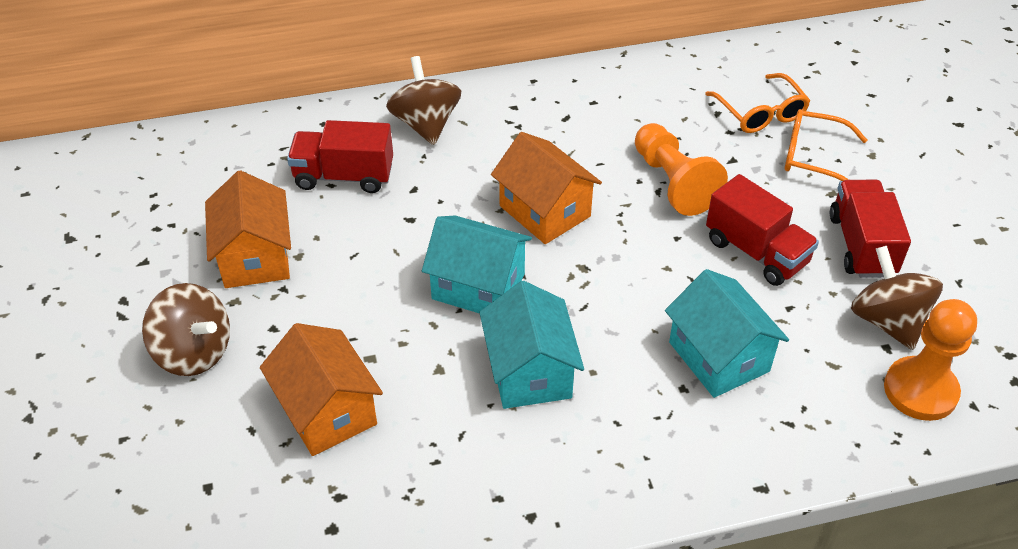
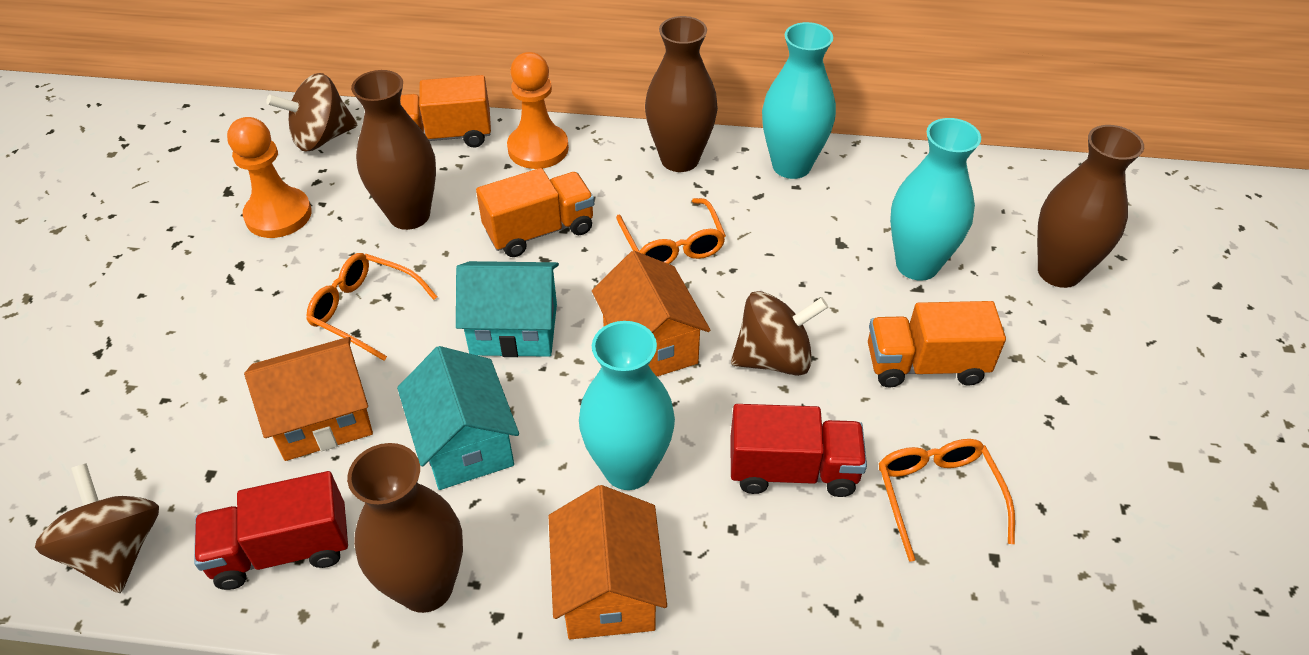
brown vase: none = 0 -> [347,443,463,613] [351,70,436,230] [645,16,718,172] [1037,125,1144,288] = 4
orange glasses: [705,73,810,133] [785,109,867,181] = 2 -> [307,253,437,361] [616,198,726,264] [879,439,1015,562] = 3
orange truck: none = 0 -> [400,75,491,147] [476,168,594,257] [868,301,1006,388] = 3
red truck: [287,120,393,193] [706,174,819,286] [830,180,911,278] = 3 -> [194,471,348,590] [730,404,867,497] = 2
turquoise house: [422,215,532,314] [479,281,584,409] [665,269,789,398] = 3 -> [397,346,519,490] [456,261,559,357] = 2
turquoise vase: none = 0 -> [579,321,675,490] [762,22,836,179] [890,118,981,281] = 3

